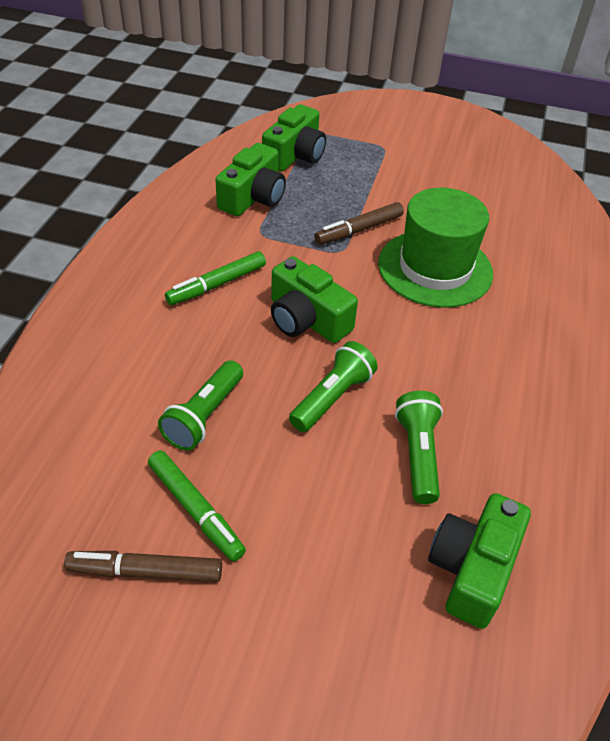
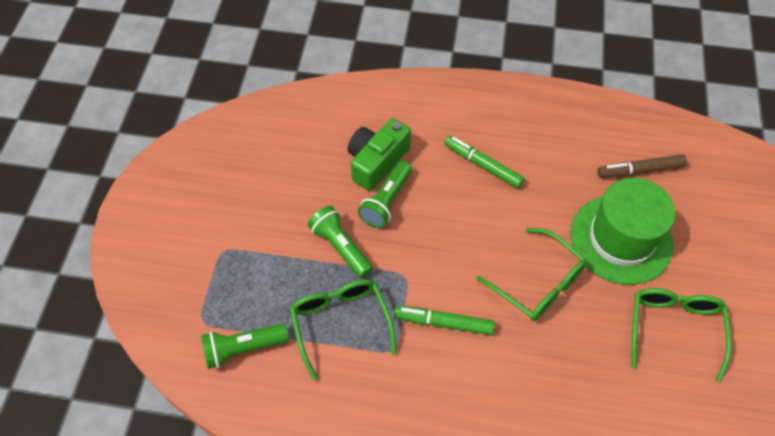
brown marker: [64,551,222,582] [314,202,404,245] = 2 -> [598,154,687,178] = 1
green camera: [215,143,286,216] [262,104,326,172] [271,256,358,343] [428,493,531,629] = 4 -> [348,118,411,191] = 1
green glasses: none = 0 -> [290,279,397,381] [476,228,587,321] [631,288,732,382] = 3

